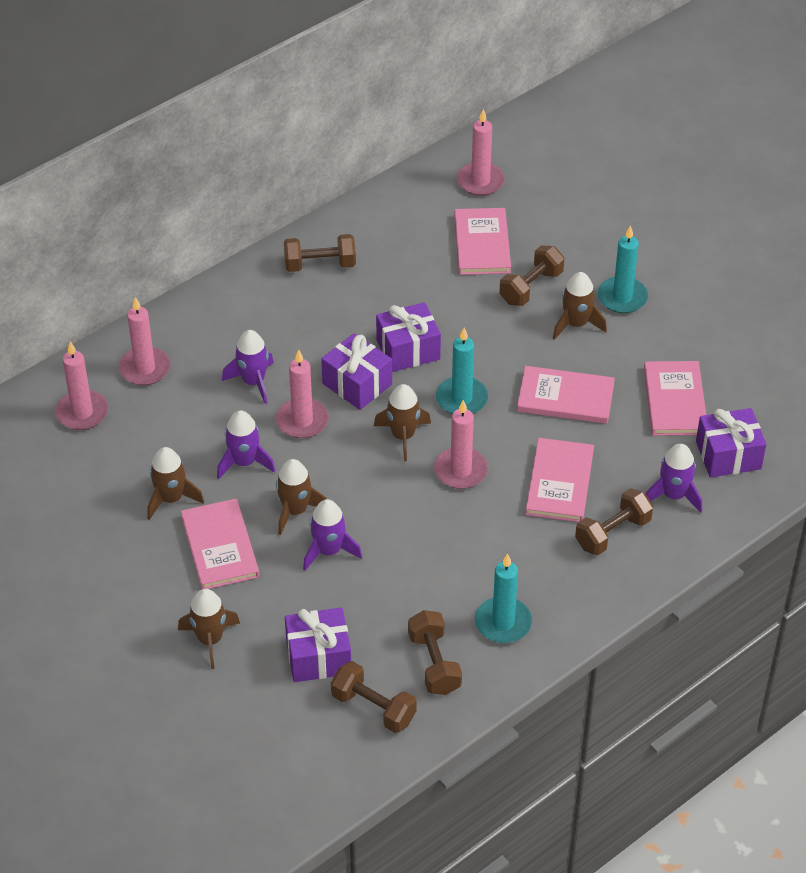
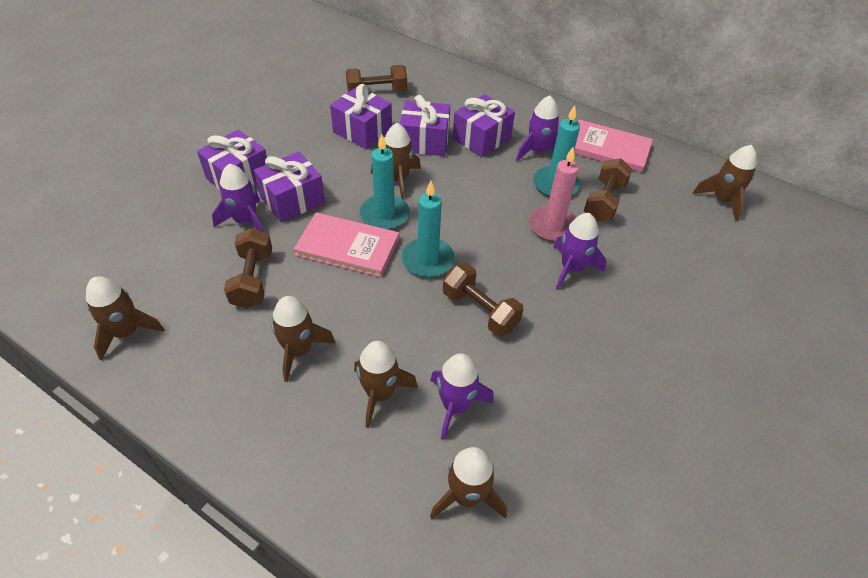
brown dumbbell: [284,234,356,272] [331,661,417,733] [408,610,462,695] [499,245,564,306] [575,488,653,555] = 5 -> [224,228,272,309] [346,65,407,92] [443,263,524,336] [584,158,633,222] = 4
brown rocket: [147,447,204,520] [178,589,240,669] [276,459,327,535] [374,384,431,461] [553,272,607,340] = 5 -> [86,276,165,361] [271,296,335,382] [354,341,418,428] [371,123,421,199] [430,447,507,519] [693,145,757,221] = 6
pink book: [181,499,259,589] [454,208,511,275] [517,366,615,424] [526,438,594,522] [644,361,706,436] = 5 -> [294,213,399,277] [574,120,653,172] = 2
pink candle: [55,341,108,430] [119,297,171,386] [276,350,329,438] [434,400,488,489] [457,109,505,196] = 5 -> [529,147,579,242] = 1
purple gift: [285,607,351,682] [321,333,392,410] [376,302,441,372] [696,408,766,478] = 4 -> [197,130,267,190] [254,152,325,223] [330,84,392,149] [400,95,450,156] [453,94,515,157] = 5

